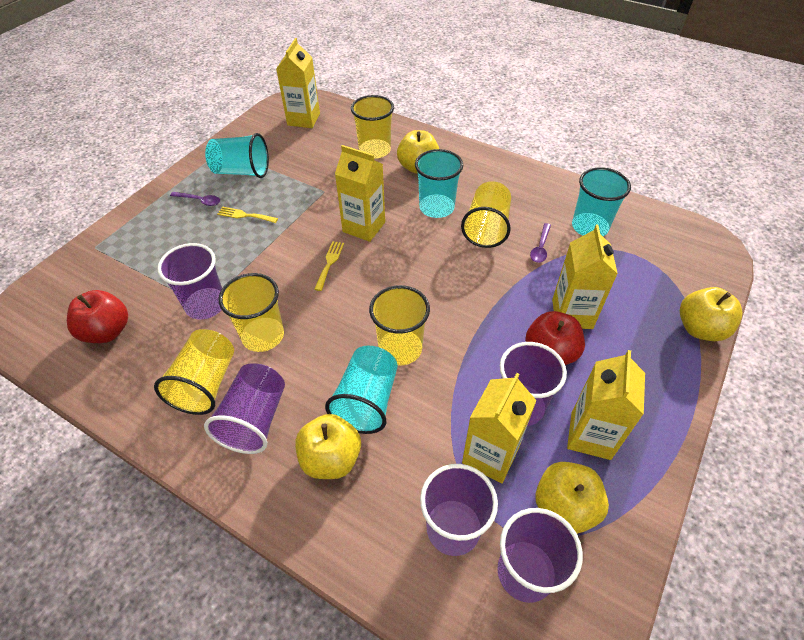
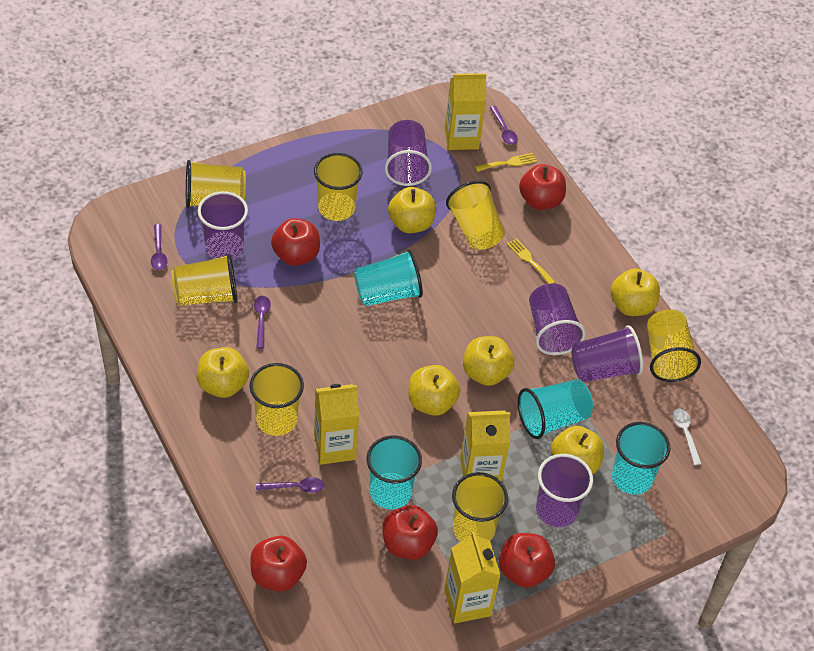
purple spoon: [170,192,220,206] [530,223,551,263] = 2 -> [151,224,167,270] [254,296,271,349] [256,477,324,493] [490,106,518,145] = 4
red apple: [67,290,128,343] [525,311,585,365] = 2 -> [250,536,307,592] [271,218,320,266] [382,505,438,560] [499,533,555,588] [519,164,566,210] = 5
white spoon: none = 0 -> [673,409,702,465] = 1
yellow apple: [295,414,361,479] [397,130,439,174] [535,462,609,534] [680,287,742,341] = 4 -> [197,347,249,398] [388,187,436,233] [408,365,460,416] [463,336,514,386] [551,426,604,474] [610,269,660,316] = 6
yellow carton: [276,38,320,128] [335,145,385,242] [462,373,537,484] [552,225,618,329] [567,350,645,460] = 5 -> [314,384,359,465] [444,532,501,623] [445,73,487,150] [460,410,510,482] = 4
yellow cup: [154,329,234,415] [219,273,284,352] [351,95,394,159] [369,285,430,365] [461,181,511,248] = 5 -> [171,253,237,306] [186,160,246,208] [249,363,304,436] [314,153,363,221] [446,180,505,250] [452,472,508,542] [647,309,701,382] = 7

